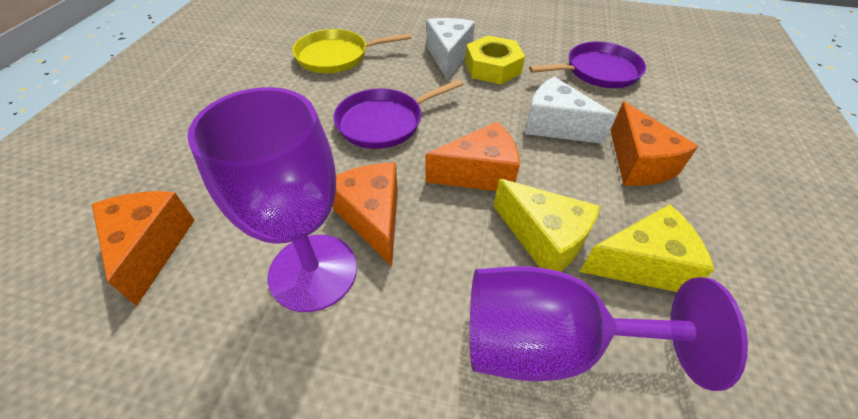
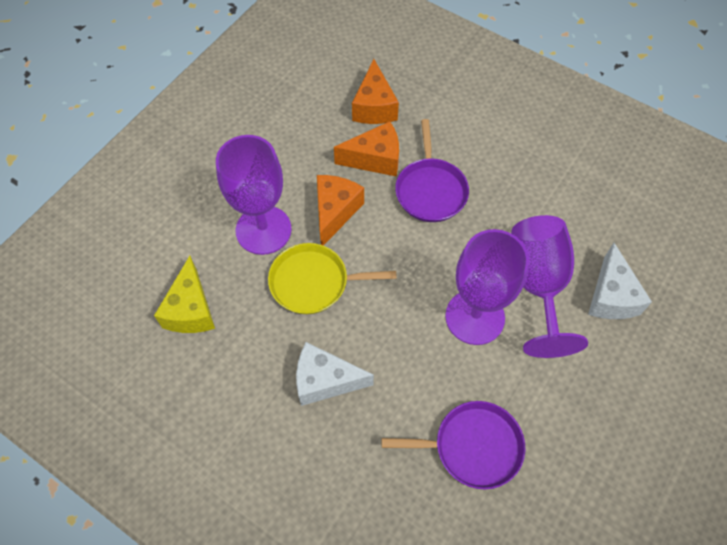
orange cheese: [92,191,194,306] [333,163,398,266] [425,122,520,191] [610,102,699,186] = 4 -> [317,175,364,246] [334,121,399,177] [352,59,399,124] = 3
purple goblet: [187,87,357,312] [470,266,748,391] = 2 -> [216,135,291,255] [445,229,529,345] [511,215,588,358] = 3
yellow cheese: [493,179,600,272] [580,204,715,292] = 2 -> [154,256,215,333] = 1
yellow nut: [465,36,525,84] = 1 -> none = 0

